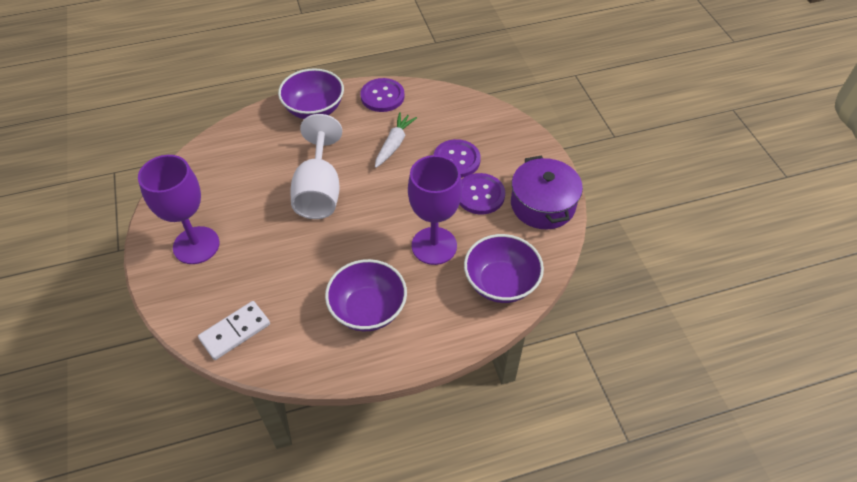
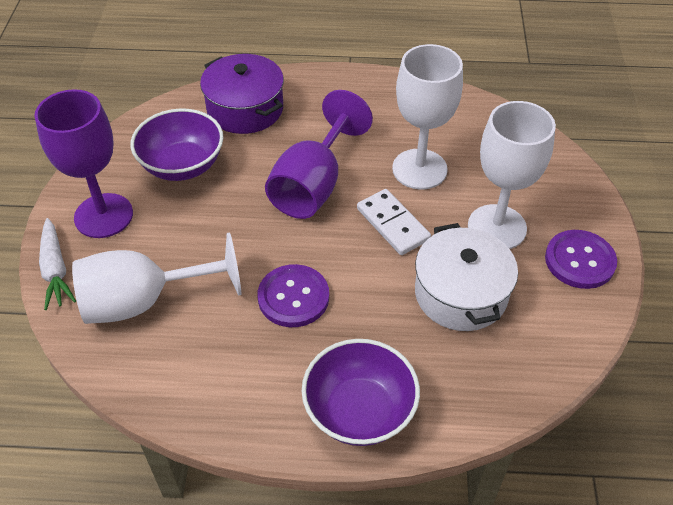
purple bowl: [278,68,344,119] [325,259,407,331] [464,234,544,303] = 3 -> [131,108,223,181] [302,339,420,446] = 2
purple button: [360,78,405,112] [433,139,481,178] [459,173,505,214] = 3 -> [257,264,329,327] [545,230,617,289] = 2
white goblet: [290,114,342,219] = 1 -> [72,232,242,324] [392,44,463,190] [468,101,556,249] = 3
white pot: none = 0 -> [415,223,518,331] = 1

